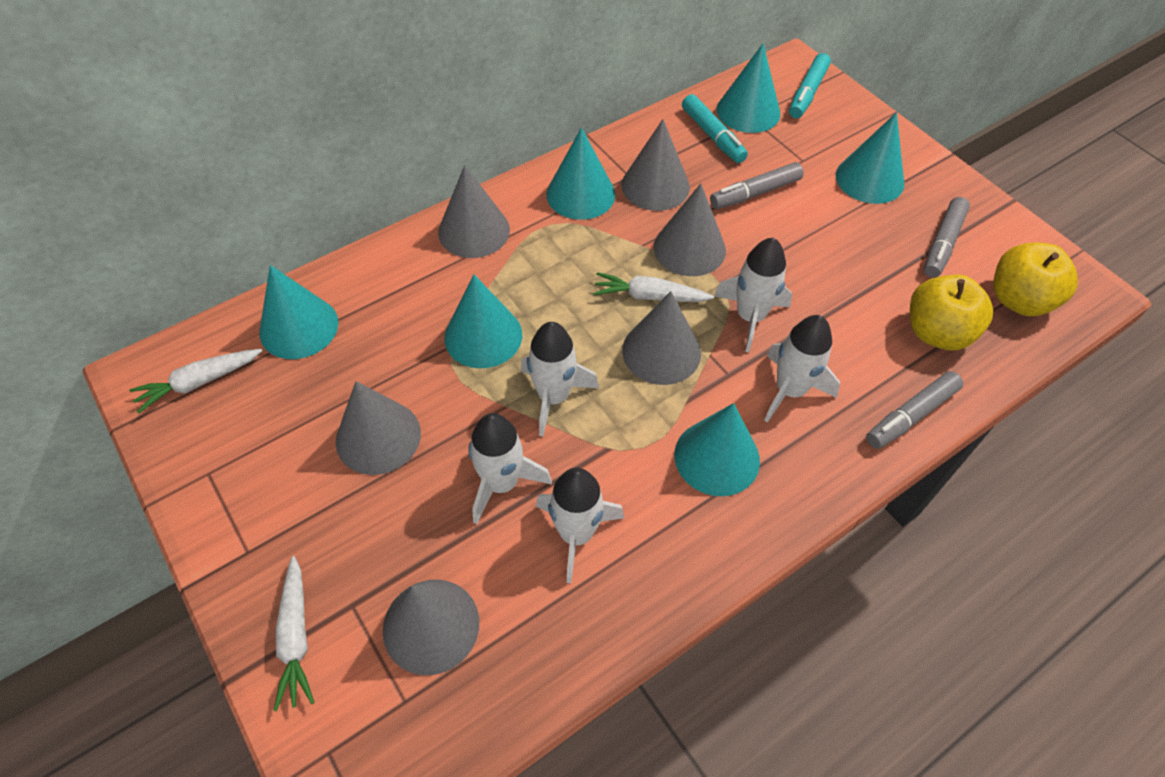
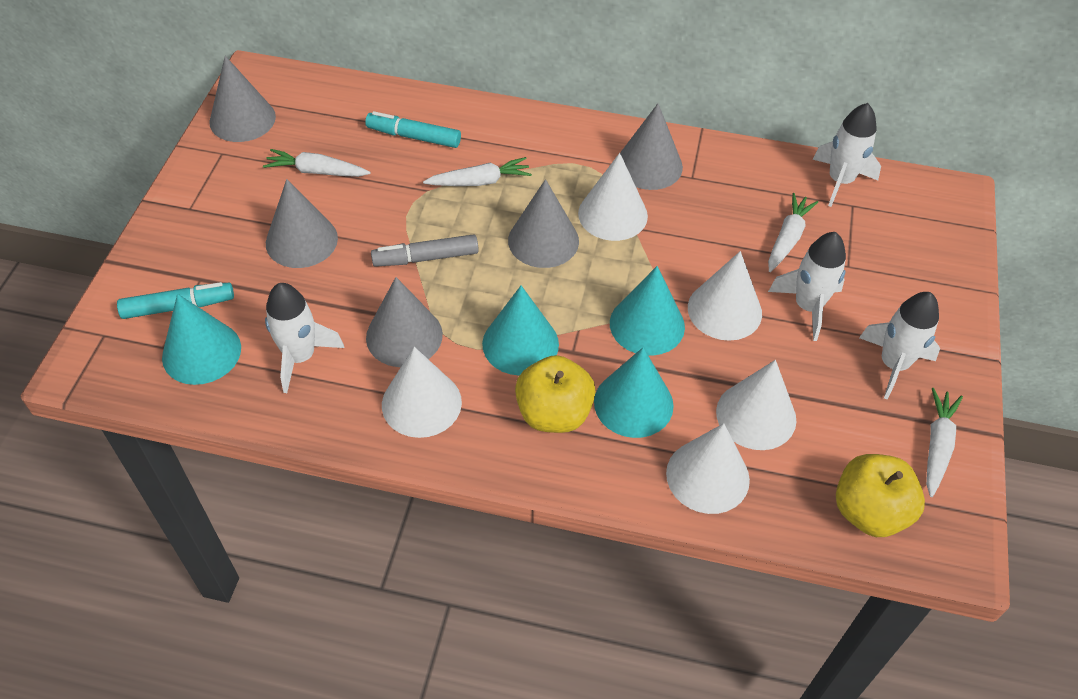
grey cone: [336,381,421,475] [383,580,479,675] [438,165,510,258] [622,119,690,211] [622,291,701,385] [654,183,726,276] = 6 -> [209,56,276,142] [266,179,338,268] [366,277,443,367] [508,179,579,268] [620,104,683,190] = 5
grey marker: [710,162,804,209] [866,371,963,449] [924,197,970,278] = 3 -> [371,234,479,267] = 1
turquoise cone: [259,265,338,359] [444,275,522,368] [547,127,615,220] [674,403,760,496] [717,44,780,133] [836,112,904,204] = 6 -> [162,294,241,385] [482,285,559,376] [594,347,674,438] [610,266,685,356] = 4
white carrot: [129,349,262,414] [274,556,315,711] [593,272,714,302] = 3 -> [263,149,371,177] [423,157,532,186] [768,193,818,272] [926,388,963,497] = 4
white cone: none = 0 -> [382,347,462,438] [578,153,648,241] [666,423,750,514] [688,251,762,341] [716,360,796,450] = 5
white rocket: [468,413,552,524] [521,322,599,437] [536,468,624,583] [714,238,792,352] [764,315,840,423] = 5 -> [265,283,345,393] [768,232,846,341] [813,103,881,207] [859,292,940,400] = 4

